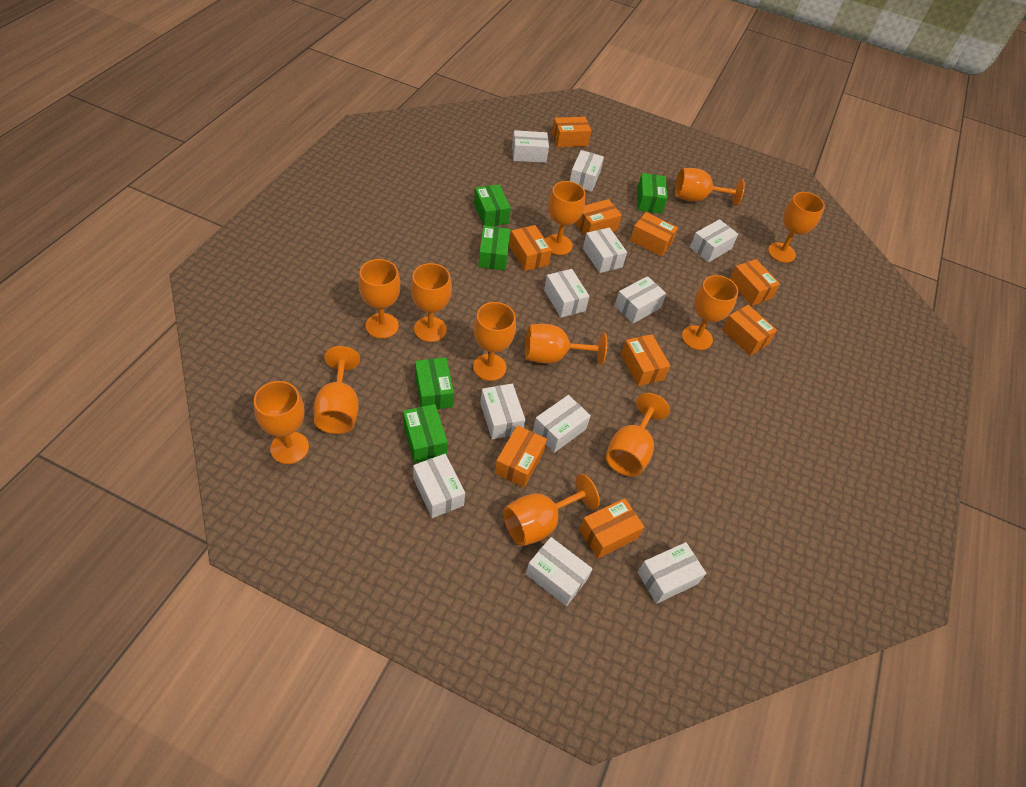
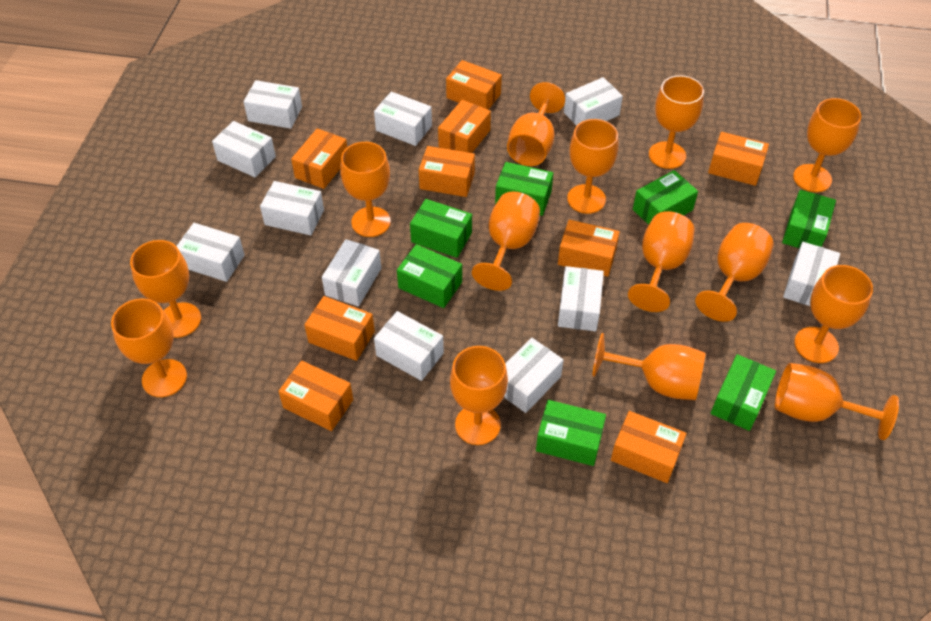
green box: [403,404,448,463] [415,357,454,409] [474,184,511,226] [478,226,510,271] [637,173,668,214] = 5 -> [397,244,462,308] [410,199,472,258] [495,162,553,216] [536,400,606,466] [633,170,698,225] [711,354,776,431] [782,190,836,248] = 7
orange goblet: [254,381,309,464] [313,346,360,434] [359,259,401,339] [410,263,452,342] [473,302,516,381] [503,474,600,547] [525,324,607,365] [545,181,585,255] [606,393,670,477] [675,168,745,206] [682,275,738,350] [768,192,825,263] = 12 -> [111,298,187,397] [130,240,201,338] [340,142,391,237] [450,346,508,445] [472,191,540,291] [507,82,565,166] [567,119,619,214] [593,333,706,400] [628,211,695,312] [649,75,704,169] [695,223,774,322] [775,363,899,440] [793,98,861,192] [794,265,873,363] = 14

